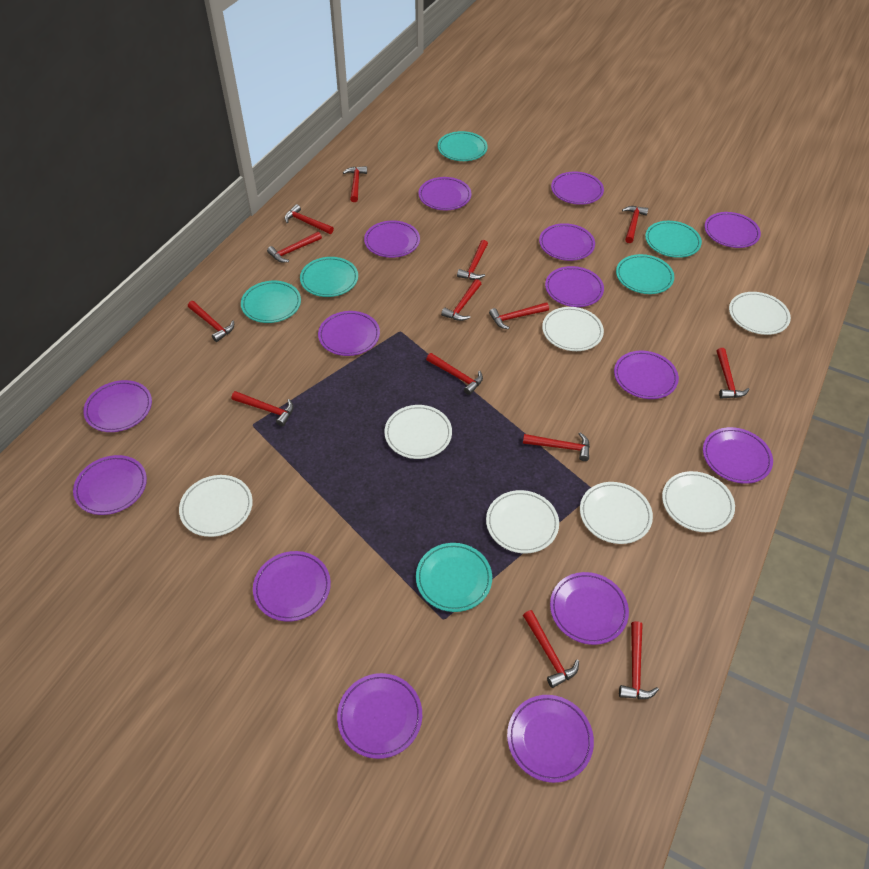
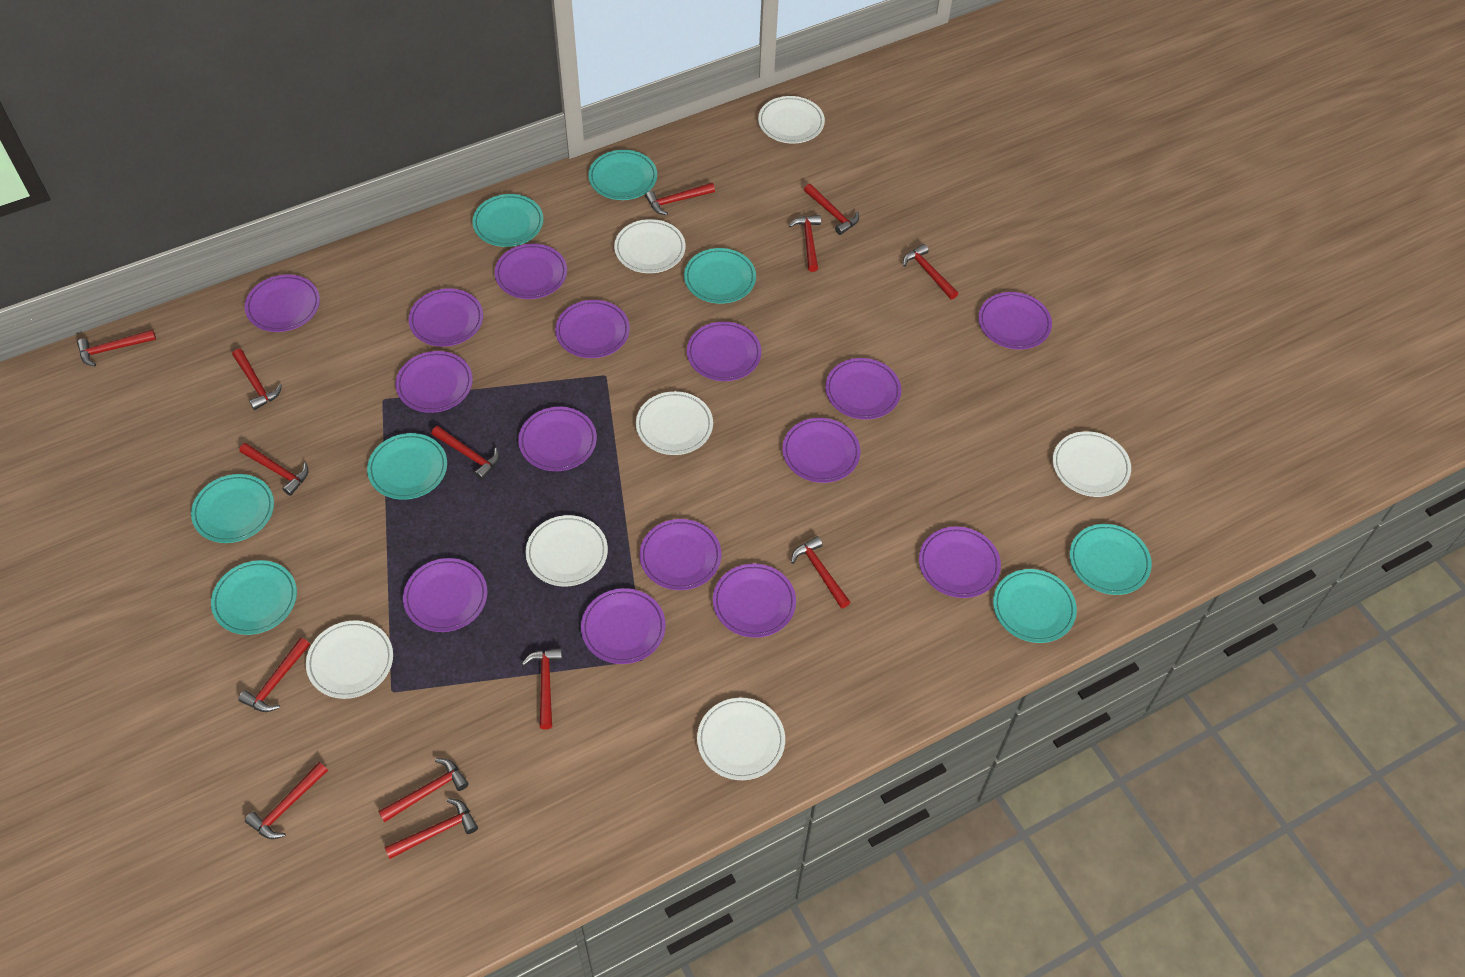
turquoise plate: [241,281,301,323] [300,257,358,297] [416,543,492,612] [438,131,488,161] [616,254,674,294] [645,221,702,258] = 6 -> [191,474,274,543] [211,560,297,635] [367,433,447,500] [472,194,543,247] [588,150,657,200] [684,248,756,304] [993,569,1077,643] [1070,524,1152,595] = 8

